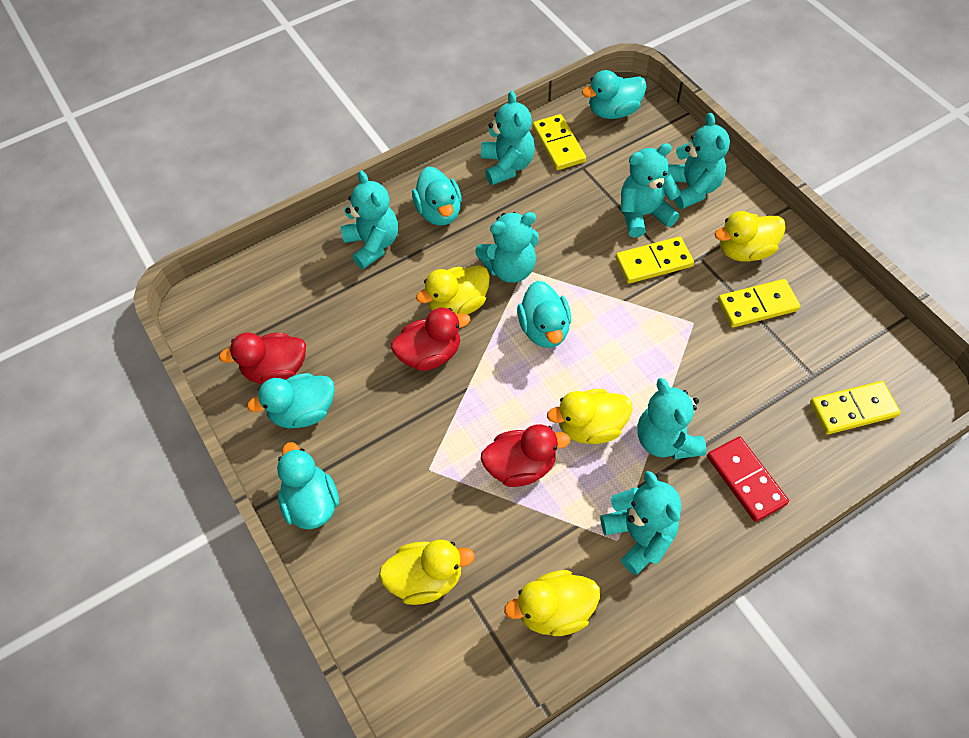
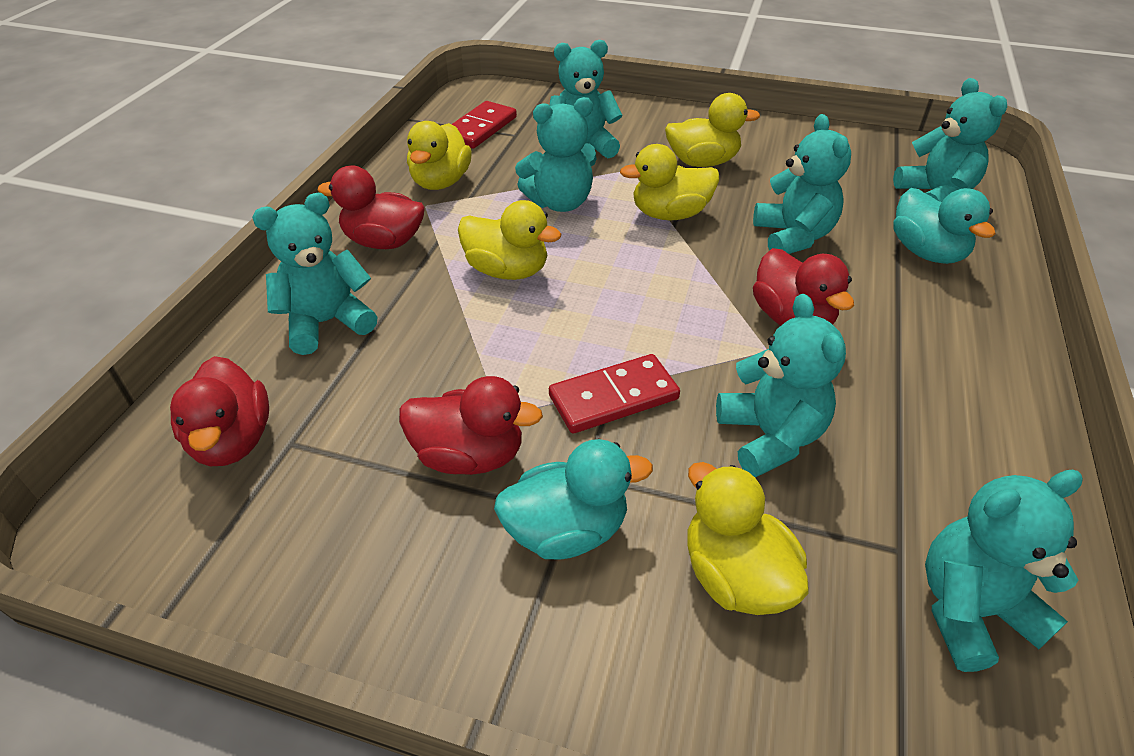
red domino: [707,436,789,522] = 1 -> [451,101,517,149] [549,354,680,433] = 2
red duck: [219,332,306,384] [391,308,470,371] [481,424,571,487] = 3 -> [170,356,269,466] [317,166,425,249] [399,376,543,475] [753,248,854,325] = 4
turquoise duck: [247,373,334,428] [277,442,339,529] [412,167,462,226] [517,281,571,348] [582,70,647,119] = 5 -> [494,439,653,559] [893,188,996,264] = 2
yellow domino: [533,114,586,170] [615,237,694,284] [718,279,800,328] [810,381,901,435] = 4 -> none = 0

